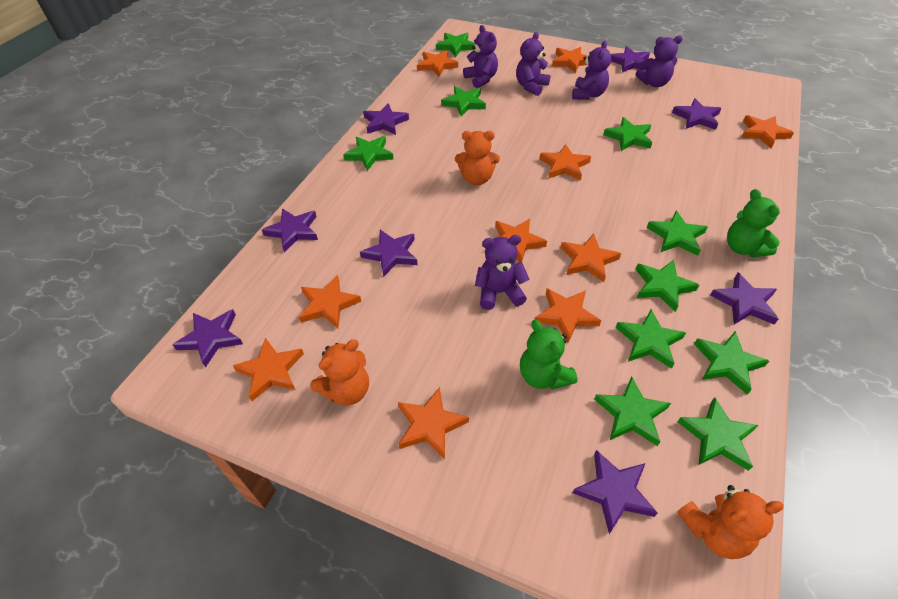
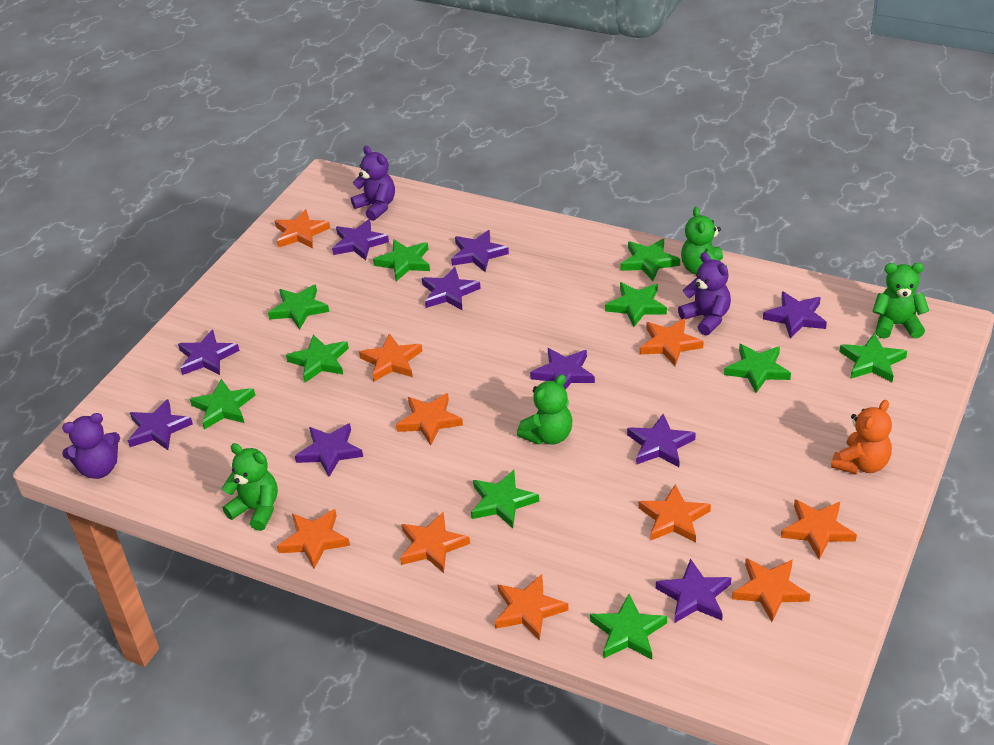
green teddy bear: [520,320,577,390] [727,189,780,257] = 2 -> [222,443,278,531] [517,374,572,445] [681,207,727,274] [872,263,929,339] = 4
orange teddy bear: [311,340,369,405] [455,131,500,185] [677,485,784,559] = 3 -> [831,400,892,474] = 1
purple star: [173,309,243,368] [262,208,318,253] [360,230,418,277] [363,103,409,135] [573,450,658,534] [611,46,650,73] [672,98,721,130] [710,272,778,325] = 8 -> [128,399,193,450] [178,329,240,375] [295,423,363,477] [332,219,389,260] [422,267,481,310] [451,230,509,272] [530,348,595,390] [627,414,696,467] [656,558,731,623] [763,291,827,339] = 10
purple teddy bear: [463,25,498,88] [475,235,529,310] [516,32,551,96] [572,41,611,100] [636,35,683,87] = 5 -> [62,413,120,479] [351,146,395,221] [678,252,731,336] = 3

